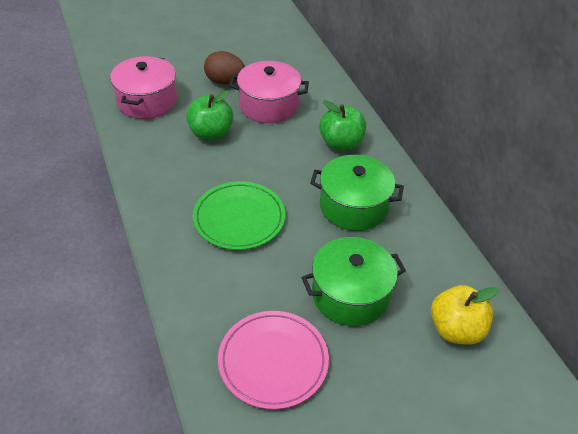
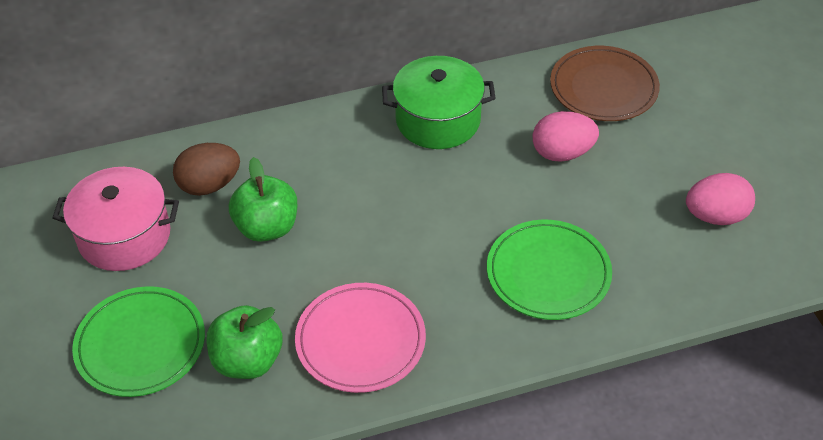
brown plate: none = 0 -> [550,46,660,121] = 1
green plate: [193,181,285,250] = 1 -> [72,286,205,397] [487,220,612,320] = 2
green pot: [302,237,406,326] [310,155,404,231] = 2 -> [382,56,496,149] = 1
pink egg: none = 0 -> [533,111,599,162] [686,173,755,225] = 2
pink pot: [110,56,177,119] [229,61,309,123] = 2 -> [53,167,179,271] = 1
yellow apple: [431,285,499,345] = 1 -> none = 0

